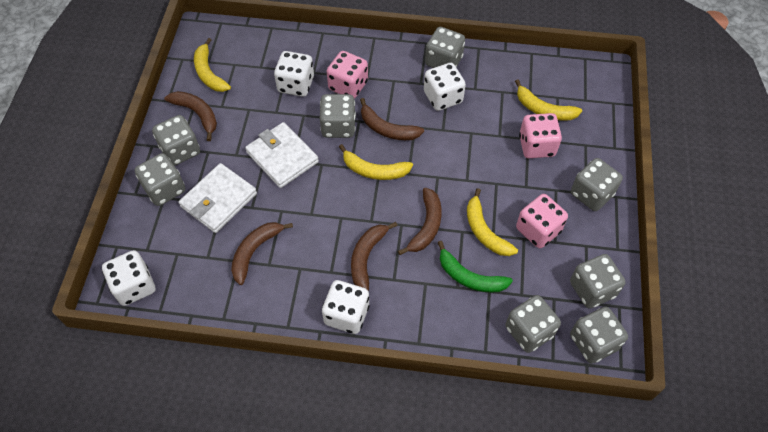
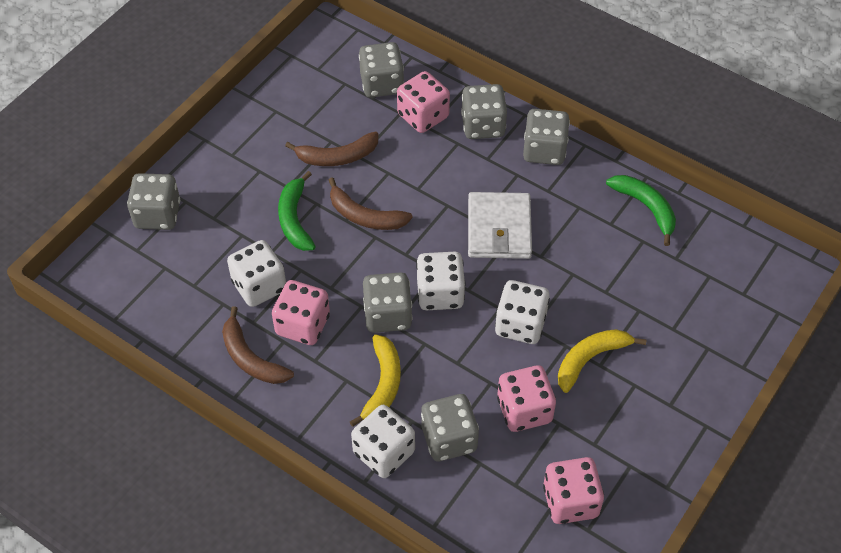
brown banana: [164,91,217,141] [231,222,293,285] [351,222,397,291] [360,98,424,140] [398,188,442,255] = 5 -> [222,306,294,384] [285,132,379,166] [329,177,413,230] = 3
green banana: [438,241,513,292] = 1 -> [278,171,316,251] [606,175,676,246] = 2
grey dice: [135,153,185,206] [152,115,200,166] [320,94,356,138] [425,27,465,68] [505,295,561,353] [570,254,626,309] [570,307,628,364] [571,158,623,211] = 8 -> [127,173,180,230] [359,42,404,98] [363,272,412,333] [421,394,479,461] [461,84,507,139] [523,109,570,165] = 6
pink dice: [327,51,368,99] [516,194,568,248] [519,113,562,158] = 3 -> [272,280,330,345] [397,71,450,133] [497,365,556,432] [543,457,604,524] = 4
white wallet: [179,163,257,233] [245,122,319,188] = 2 -> [468,192,532,259] = 1
yellow banana: [194,38,231,92] [339,144,413,180] [467,188,518,256] [515,79,582,121] = 4 -> [350,334,401,427] [558,329,647,393] = 2

